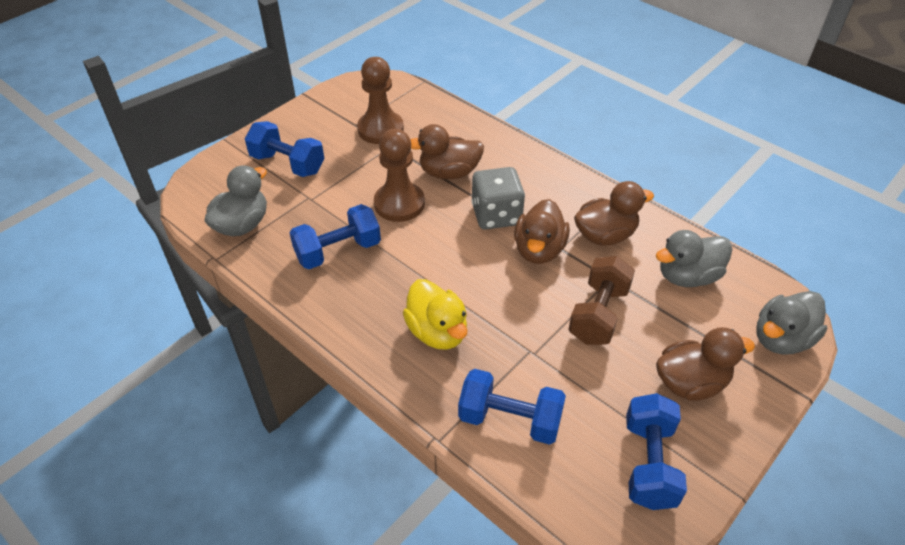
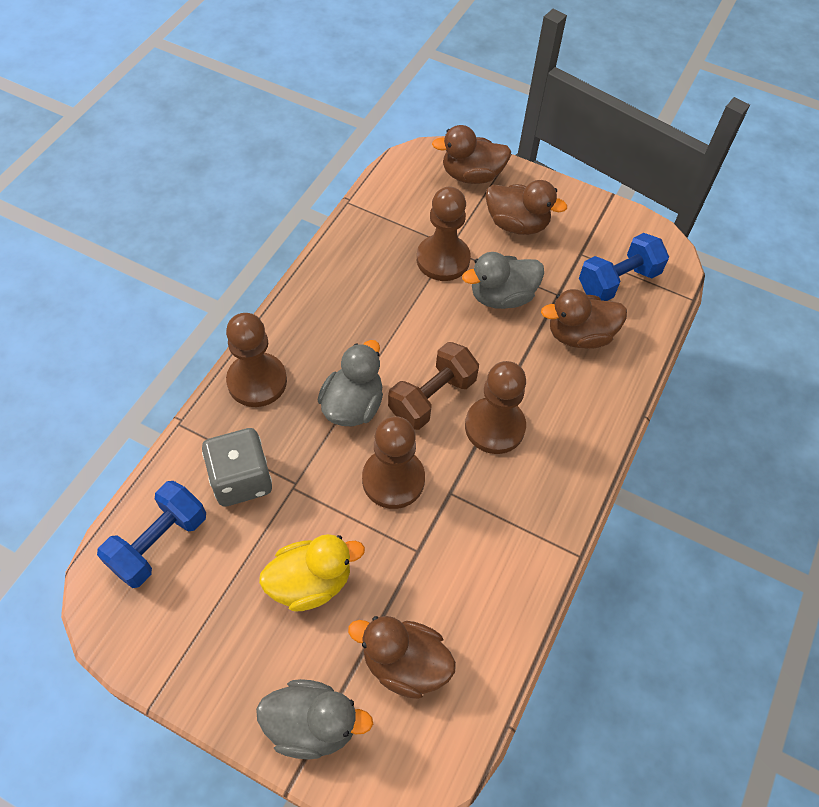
blue dumbbell: [245,121,324,177] [290,204,381,269] [458,369,566,445] [626,393,687,510] = 4 -> [97,481,206,588] [579,233,669,301] = 2
brown pawn: [357,57,404,144] [374,129,425,222] = 2 -> [226,313,287,407] [362,416,425,509] [417,186,471,281] [465,361,526,454] = 4

